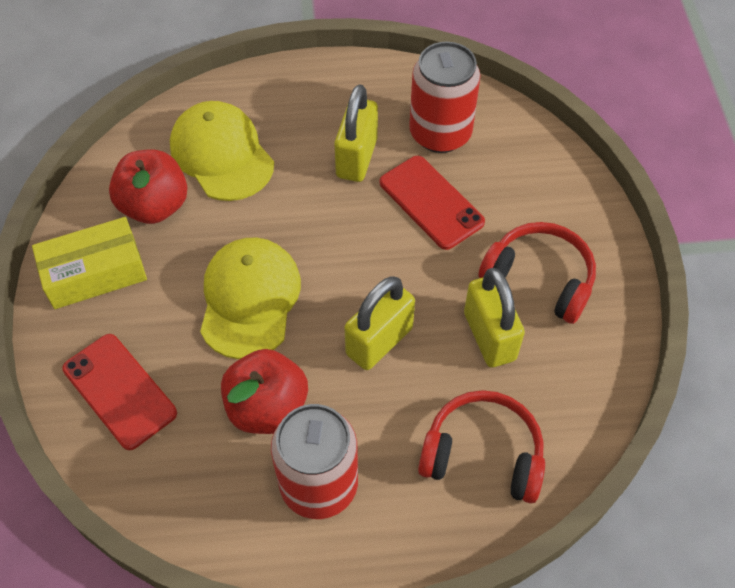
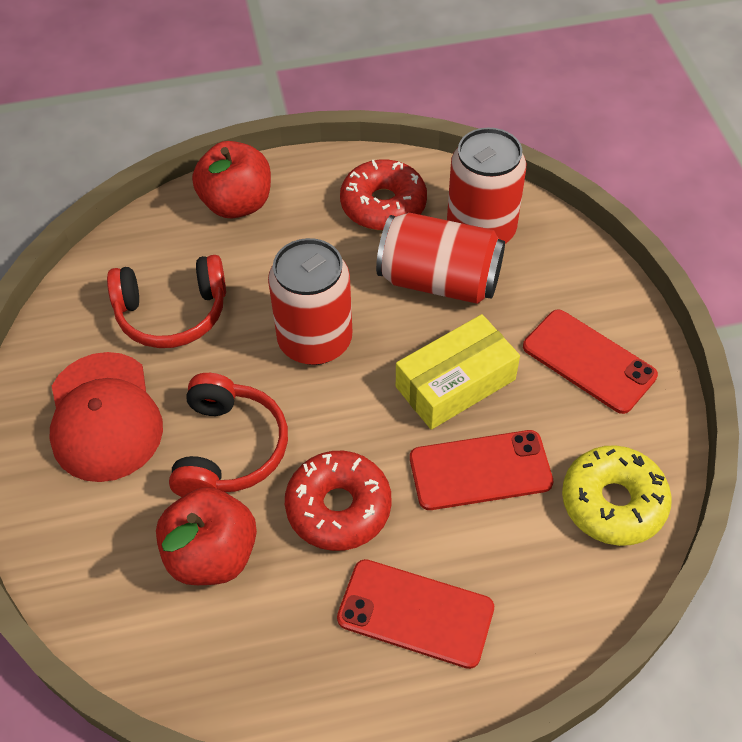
red can: [271,404,358,519] [409,42,480,153] = 2 -> [268,238,352,365] [376,213,505,304] [447,128,526,244] = 3
red cap: none = 0 -> [49,352,163,482] = 1
red donut: none = 0 -> [285,451,392,551] [340,159,427,231] = 2
red phone: [62,334,177,450] [380,156,485,250] = 2 -> [337,559,494,669] [410,430,553,510] [523,309,658,414] = 3
yellow cap: [170,101,274,201] [200,238,301,359] = 2 -> none = 0
yellow donut: none = 0 -> [562,445,672,546] = 1
yellow padlock: [334,84,378,182] [344,276,415,370] [464,268,525,368] = 3 -> none = 0

